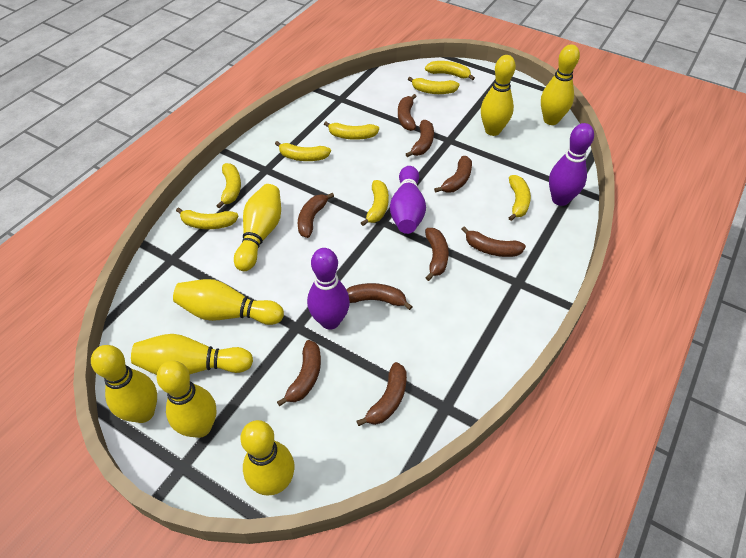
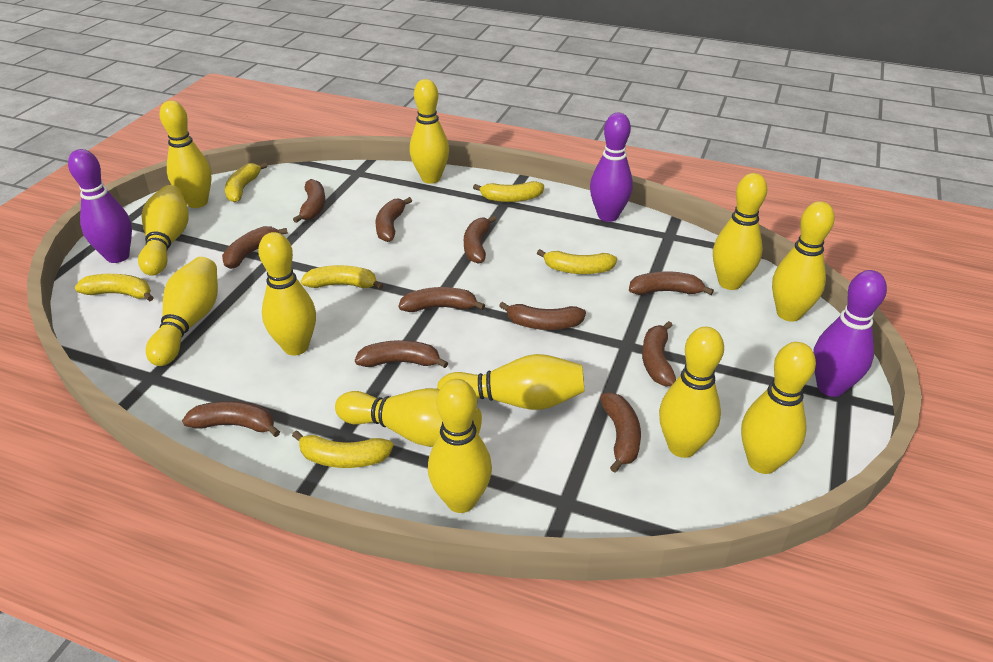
brown banana: [277,340,321,406] [298,193,334,238] [347,283,413,310] [357,362,407,426] [398,94,417,131] [406,120,434,157] [425,228,449,281] [434,156,472,193] [462,226,526,257] = 9 -> [182,401,280,437] [222,226,288,269] [293,179,325,223] [355,340,448,368] [375,197,412,242] [398,287,485,312] [464,216,496,263] [499,302,586,330] [600,392,641,472] [629,271,714,295] [642,321,676,386] = 11
yellow banana: [176,208,238,229] [216,163,241,209] [275,141,331,161] [324,122,379,140] [361,180,389,226] [408,77,460,94] [425,61,475,80] [509,175,531,221] = 8 -> [75,274,154,301] [225,163,267,202] [292,430,394,468] [301,265,384,290] [473,181,544,202] [537,249,617,274] = 6
yellow bowling pin: [91,345,157,423] [131,334,253,375] [157,360,216,438] [173,279,284,325] [234,184,281,271] [241,420,295,496] [481,55,516,136] [541,44,580,125] = 8 -> [138,185,189,276] [146,257,218,366] [159,100,212,208] [258,232,316,355] [335,388,482,447] [410,79,449,184] [428,379,492,513] [437,354,585,410] [659,327,724,458] [713,173,767,290] [741,342,816,474] [772,201,835,322] = 12

